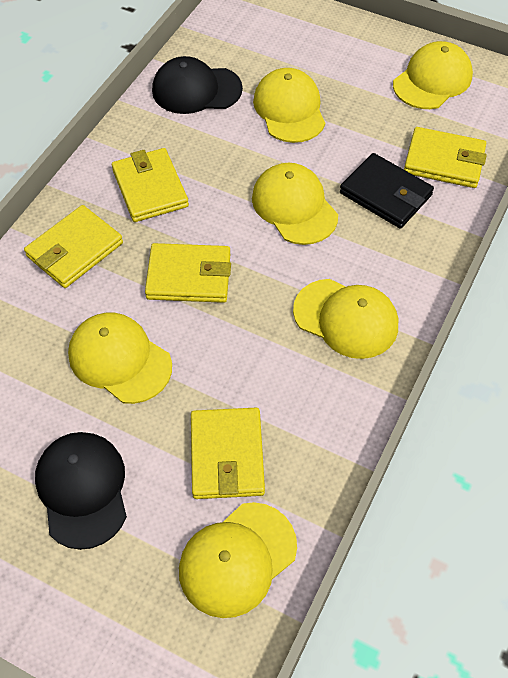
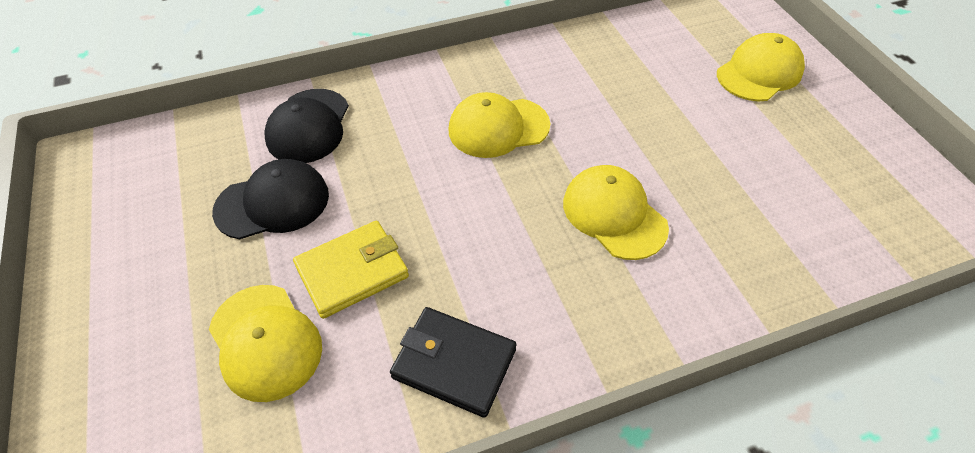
yellow cap: [68,313,172,404] [179,502,297,618] [252,163,338,245] [253,68,325,143] [293,279,398,359] [393,41,473,109] = 6 -> [209,285,322,402] [448,92,551,158] [563,165,669,260] [717,33,805,101] = 4
yellow wallet: [24,205,123,288] [112,148,189,222] [145,243,231,303] [191,408,265,499] [404,127,487,188] = 5 -> [293,221,409,319] = 1

